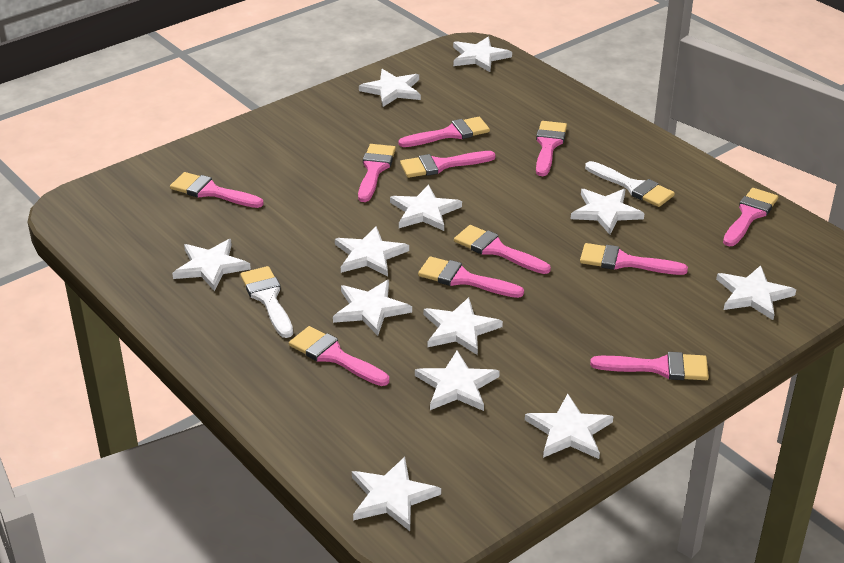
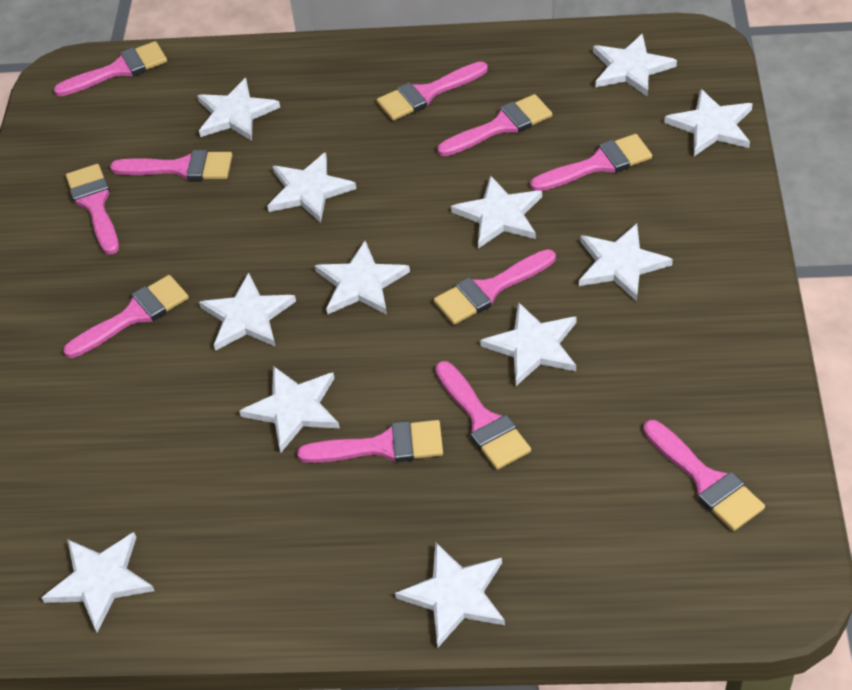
white brush: [240,266,293,338] [585,161,675,207] = 2 -> none = 0

